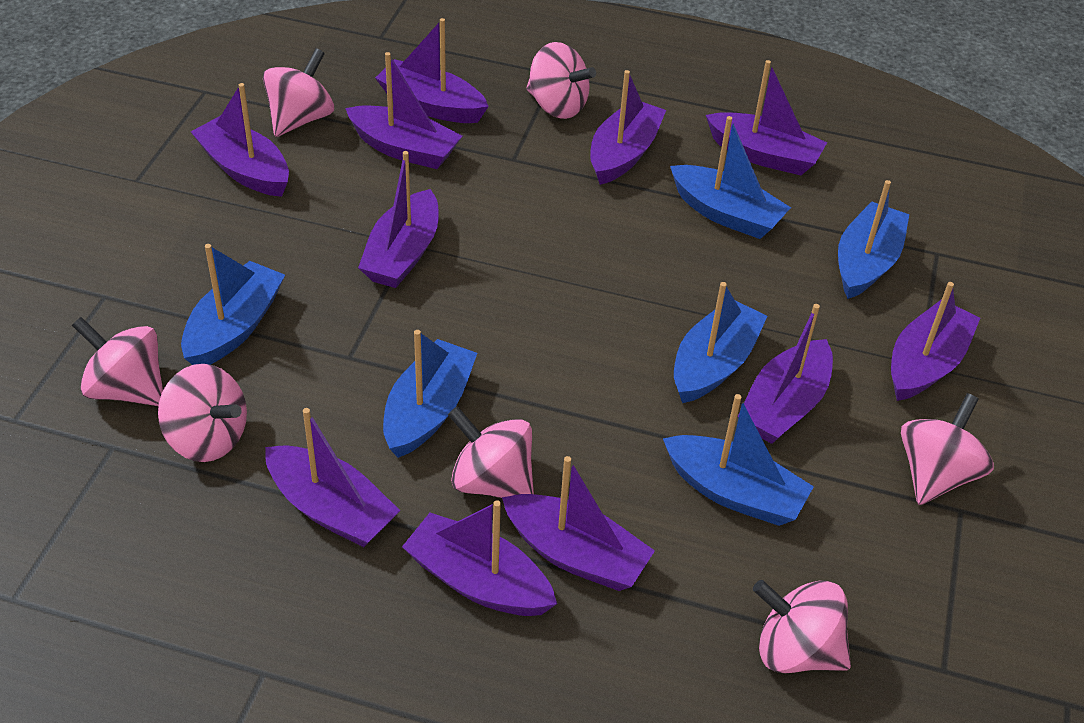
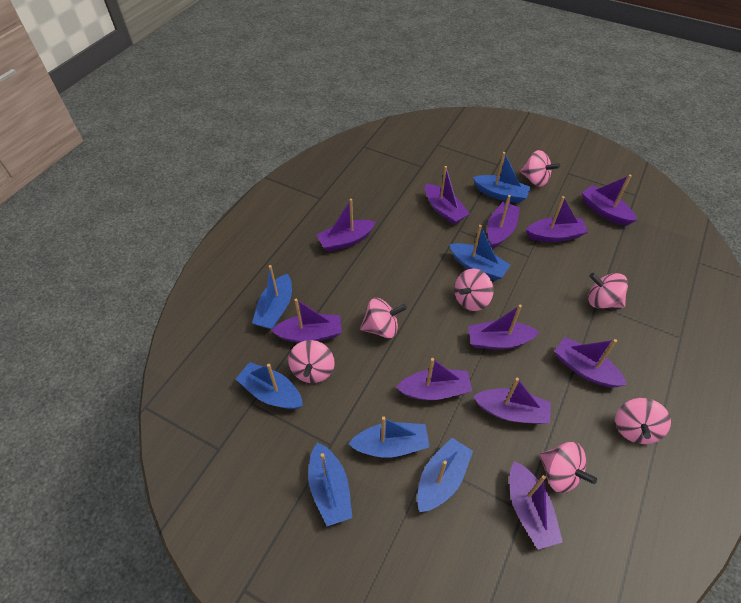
blue boat: [181,244,285,365] [383,330,477,458] [663,394,814,526] [670,116,791,239] [674,282,767,403] [838,180,909,299] = 6 -> [236,362,303,409] [252,265,292,329] [308,442,353,526] [349,416,430,458] [417,438,473,512] [449,225,510,281] [473,152,531,203] = 7

